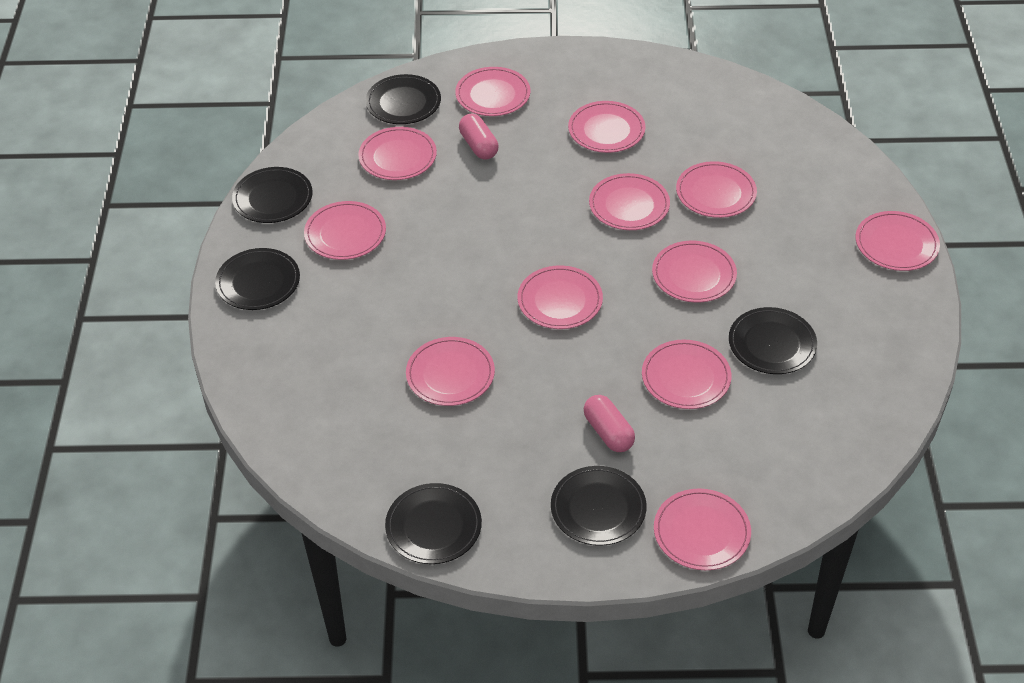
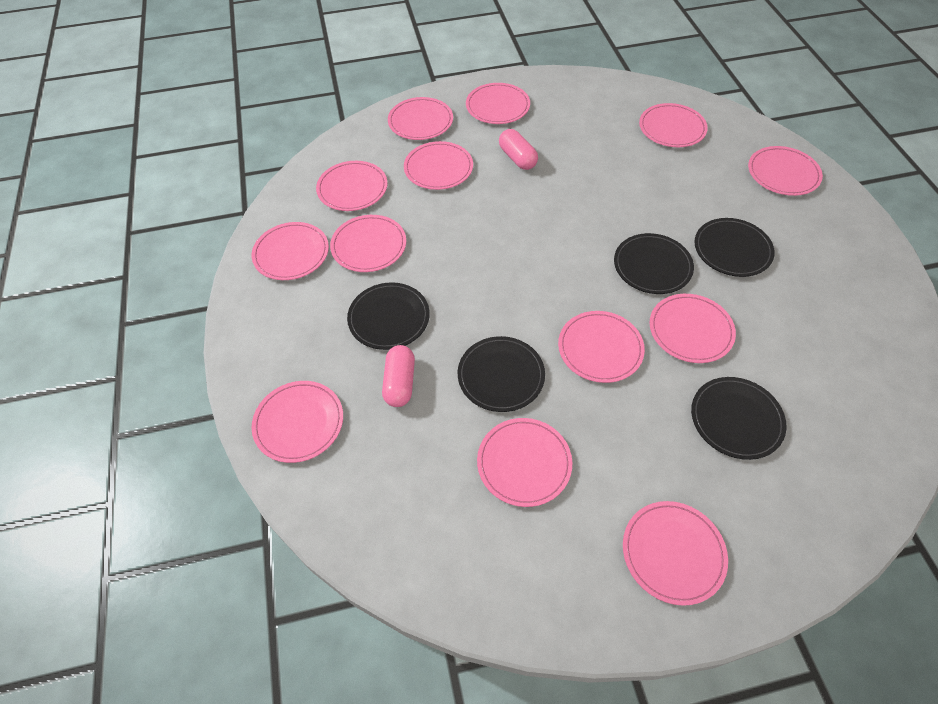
black plate: [215,248,300,310] [232,167,313,223] [365,74,441,124] [385,483,482,564] [551,466,647,546] [729,307,817,374] = 6 -> [347,282,430,350] [458,336,545,412] [614,233,694,294] [691,377,787,460] [694,218,775,277] = 5
pink plate: [304,201,386,260] [358,127,437,180] [406,337,495,406] [455,67,531,116] [517,265,603,329] [568,101,646,153] [589,173,670,230] [642,340,731,409] [652,241,737,303] [654,489,751,570] [676,161,757,218] [856,211,940,271] = 12 -> [252,222,329,280] [252,381,343,463] [316,161,387,211] [330,215,406,272] [388,97,453,140] [404,141,473,190] [466,83,530,124] [477,418,572,507] [558,311,645,383] [623,501,728,606] [639,103,708,147] [649,294,736,363] [748,146,823,196] = 13

